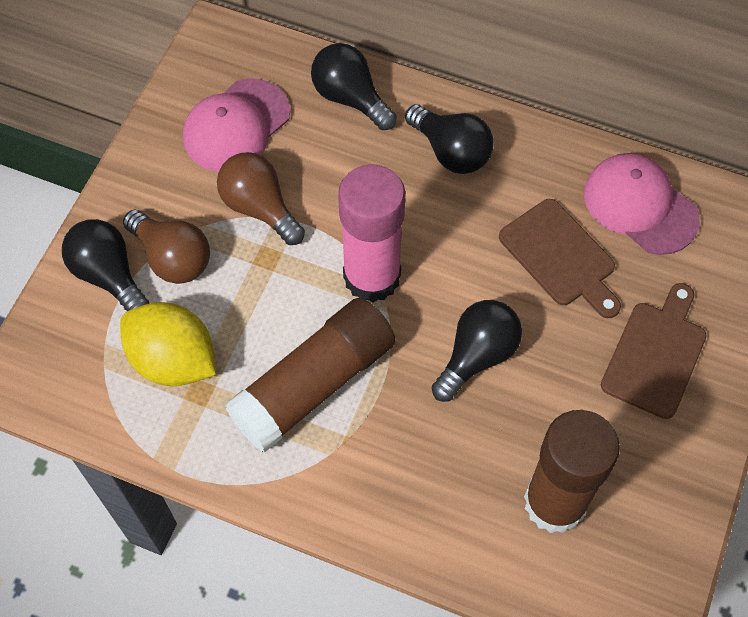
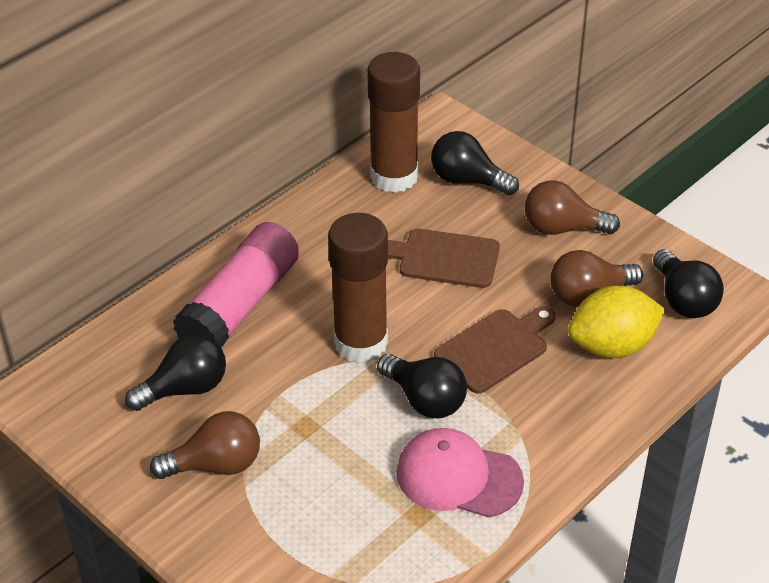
brown light bulb: [123,209,210,284] [217,152,305,245] = 2 -> [150,411,260,479] [525,180,620,235] [550,250,643,307] = 3
pink cap: [183,78,290,172] [584,153,700,255] = 2 -> [397,428,524,518] = 1

